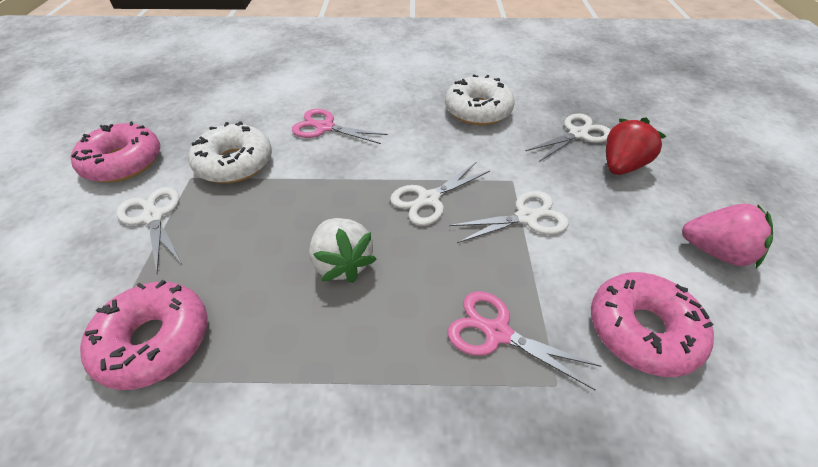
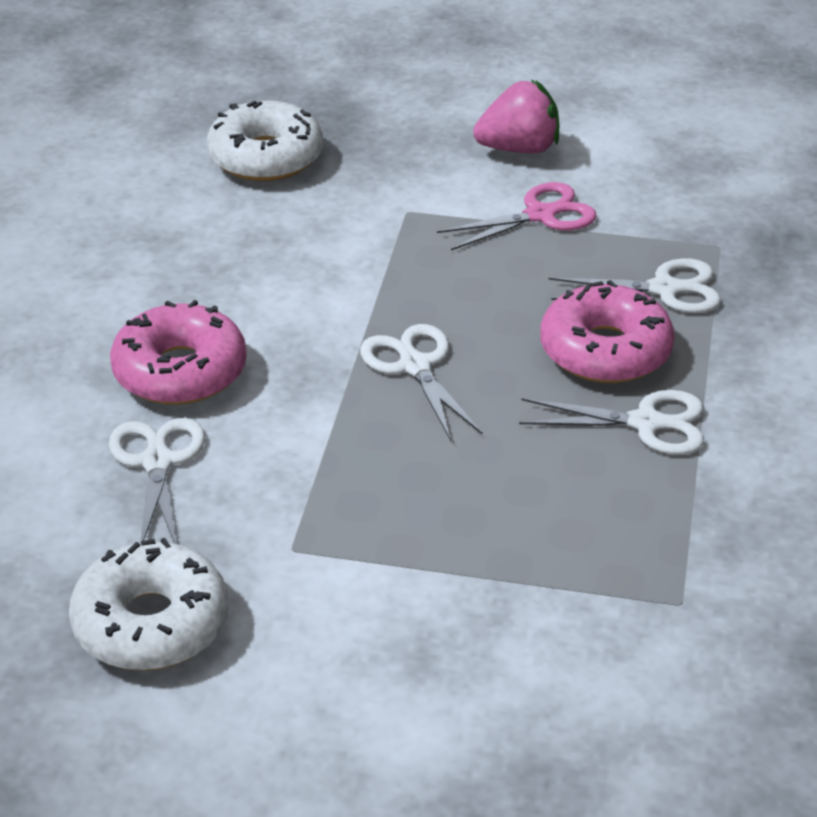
pink donut: [71,121,160,182] [80,280,208,390] [591,272,714,377] = 3 -> [110,300,247,405] [540,280,675,383] = 2
pink scissors: [292,109,388,144] [448,291,601,390] = 2 -> [437,182,597,250] = 1
red strawberry: [606,117,667,175] = 1 -> none = 0
white strawberry: [309,218,377,283] = 1 -> none = 0

